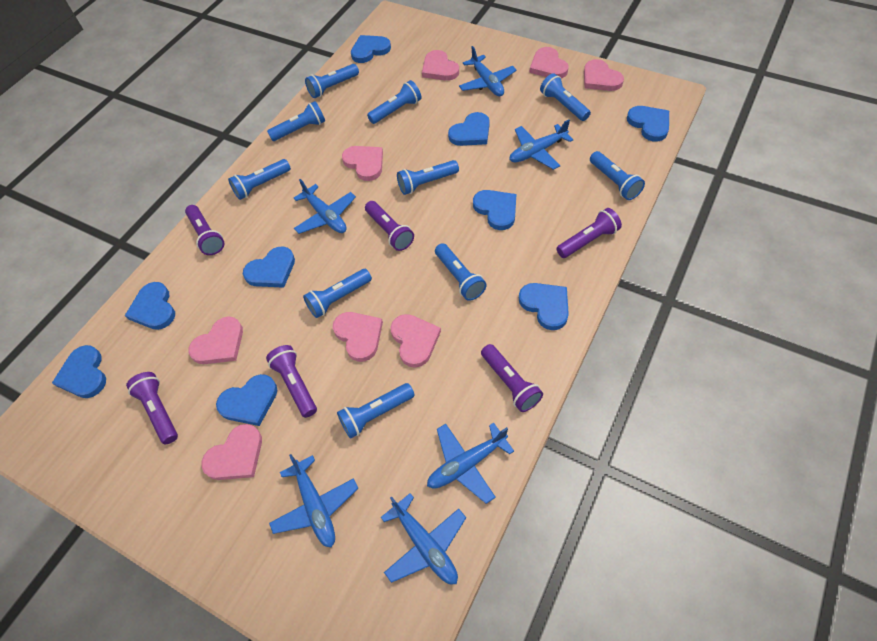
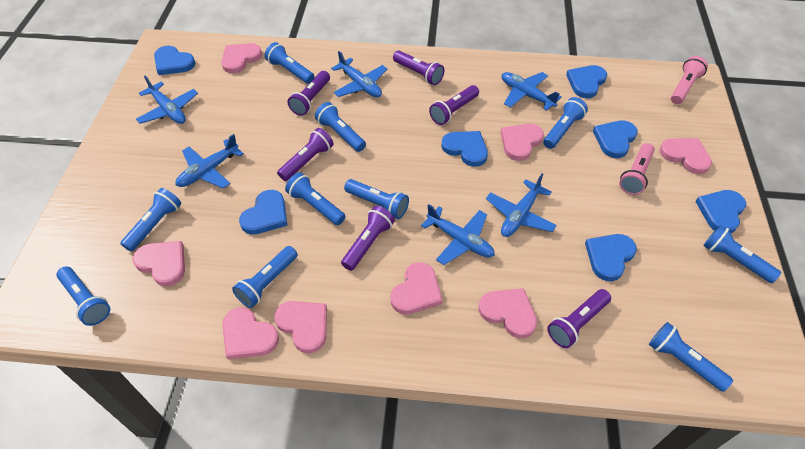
blue heart: [52,345,106,398] [125,282,175,330] [216,374,277,426] [243,246,295,288] [351,35,391,63] [448,112,490,146] [473,190,516,230] [519,283,569,330] [627,106,669,142] = 9 -> [154,46,195,75] [239,190,287,235] [441,131,488,167] [566,65,607,98] [585,234,637,281] [593,120,638,158] [695,190,746,233] = 7
pink flashlight: none = 0 -> [619,143,655,195] [671,56,708,104] = 2

